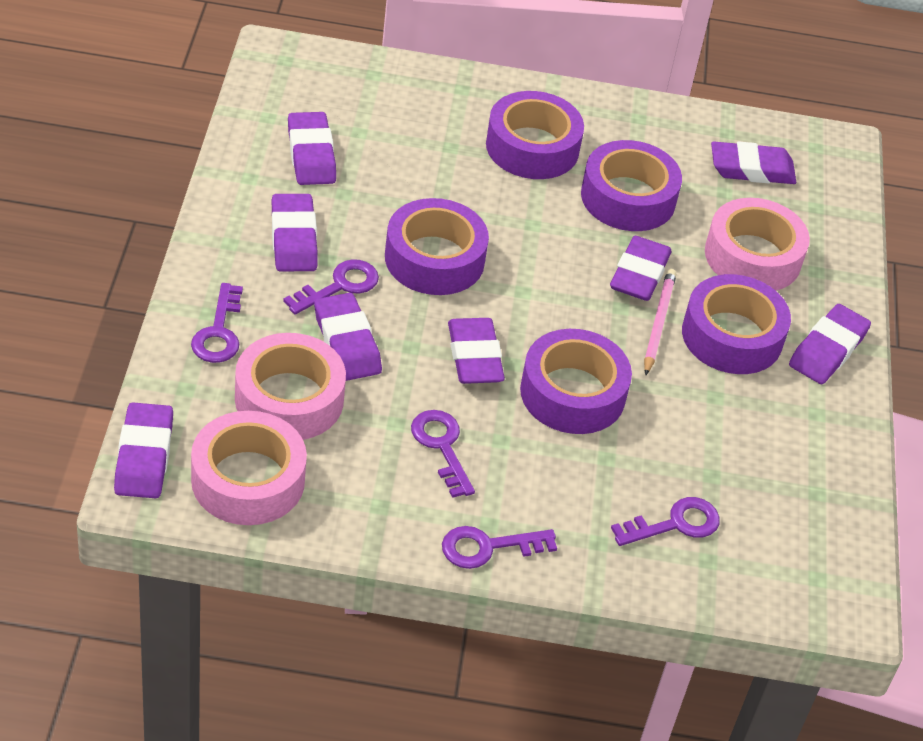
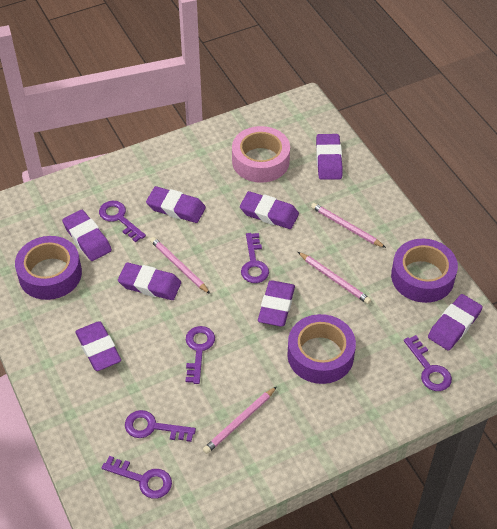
pink pencil: [644,269,676,376] = 1 -> [150,237,210,294] [203,387,277,454] [298,252,371,304] [311,203,386,248] = 4
pink tape: [191,411,307,525] [235,333,346,440] [705,198,810,291] = 3 -> [232,126,290,183] = 1
purple key: [191,283,243,363] [283,259,379,315] [411,410,475,498] [442,526,557,569] [611,497,720,546] = 5 -> [99,201,146,242] [102,456,172,499] [125,410,196,442] [185,326,215,384] [241,233,269,283] [404,335,452,391] = 6
purple tape: [385,198,489,295] [486,91,584,179] [520,329,632,434] [581,140,682,231] [682,274,791,374] = 5 -> [15,236,82,300] [287,314,356,384] [391,239,458,303] = 3

